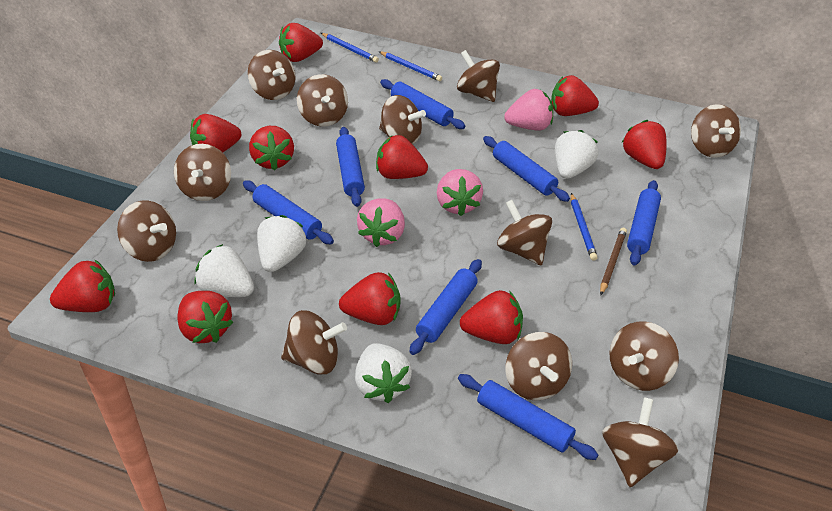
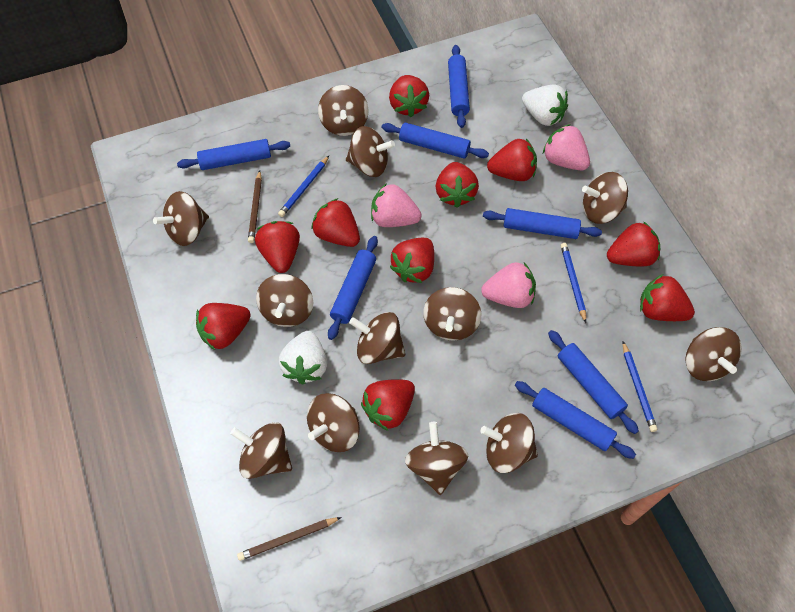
brown pencil: [600,228,627,295] = 1 -> [237,517,342,561] [248,170,262,243] = 2
white strawberry: [195,244,254,297] [257,215,306,272] [355,343,412,403] [555,130,598,179] = 4 -> [279,331,327,385] [522,85,568,126] = 2

